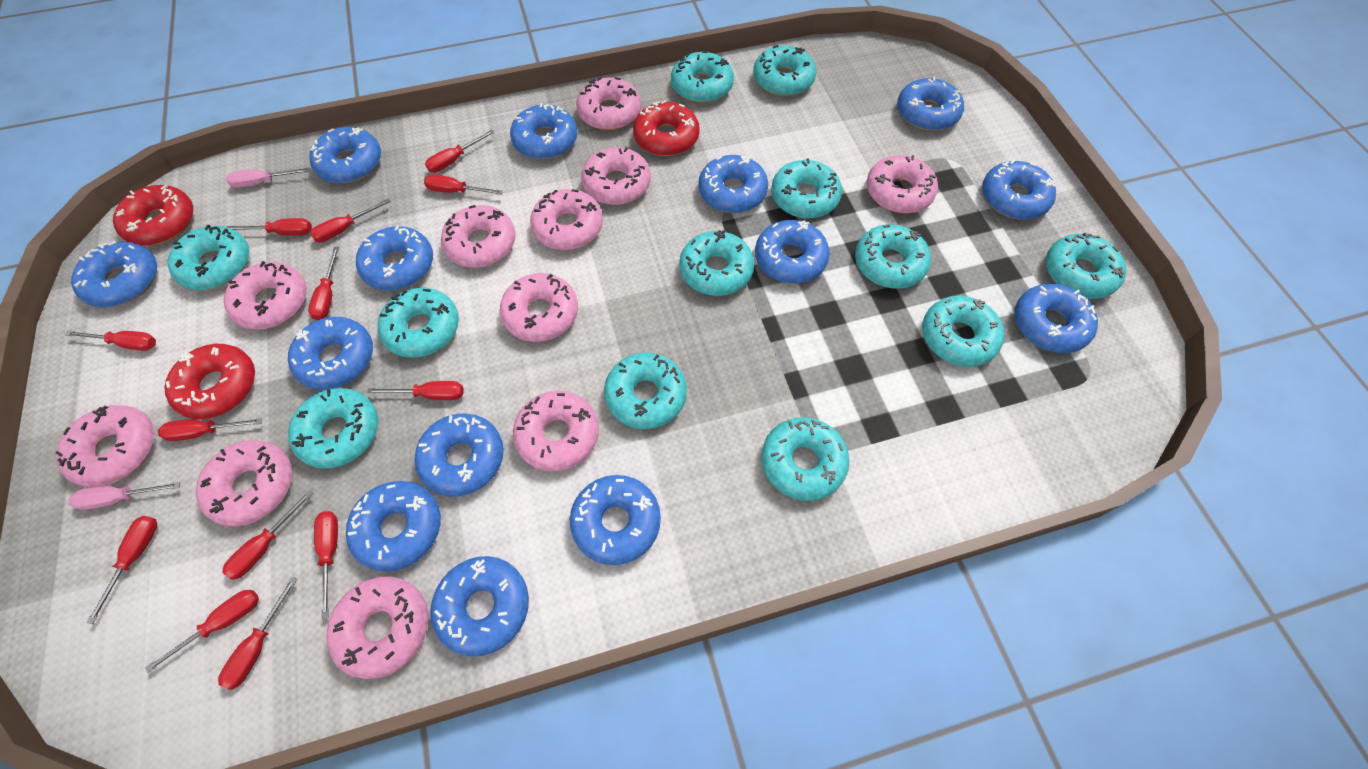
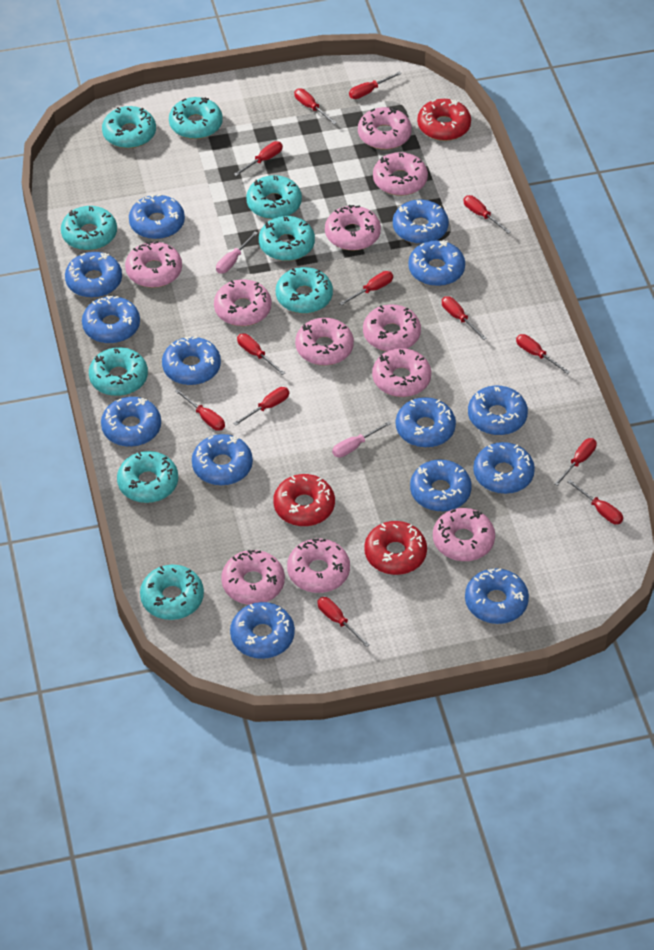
turquoise donut: [168,224,250,290] [288,388,378,469] [378,288,459,358] [604,352,687,429] [671,51,734,103] [679,230,754,296] [753,45,816,96] [762,417,849,501] [771,158,842,219] [855,224,931,289] [922,296,1004,367] [1046,233,1126,298] = 12 -> [61,206,117,250] [89,347,148,396] [102,106,156,148] [117,451,178,503] [140,565,204,620] [169,97,223,139] [246,175,302,219] [259,216,315,261] [276,267,333,314] = 9

